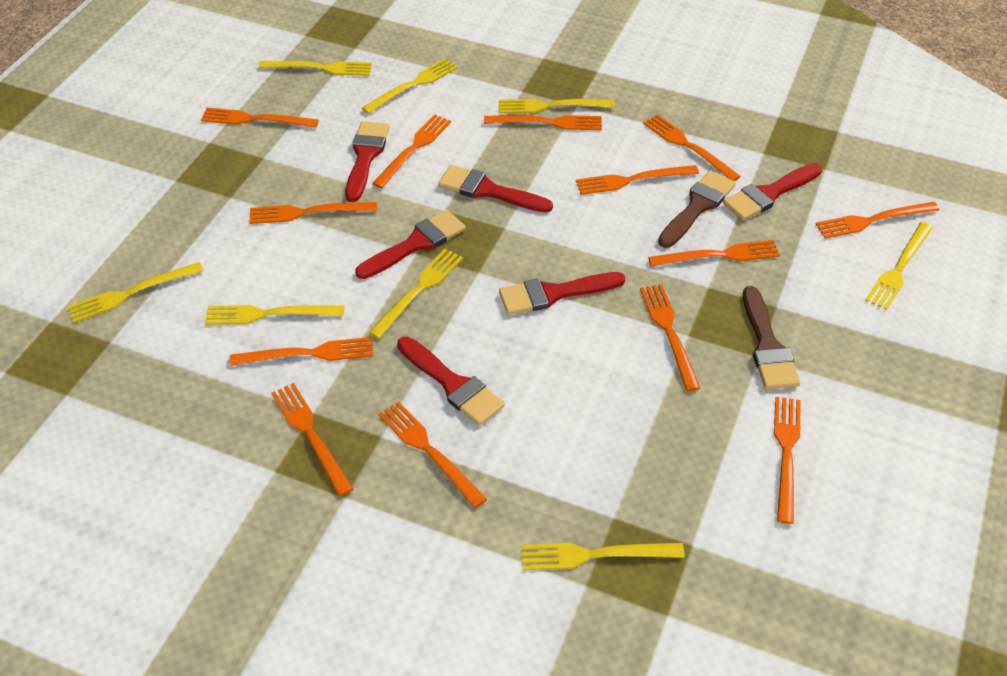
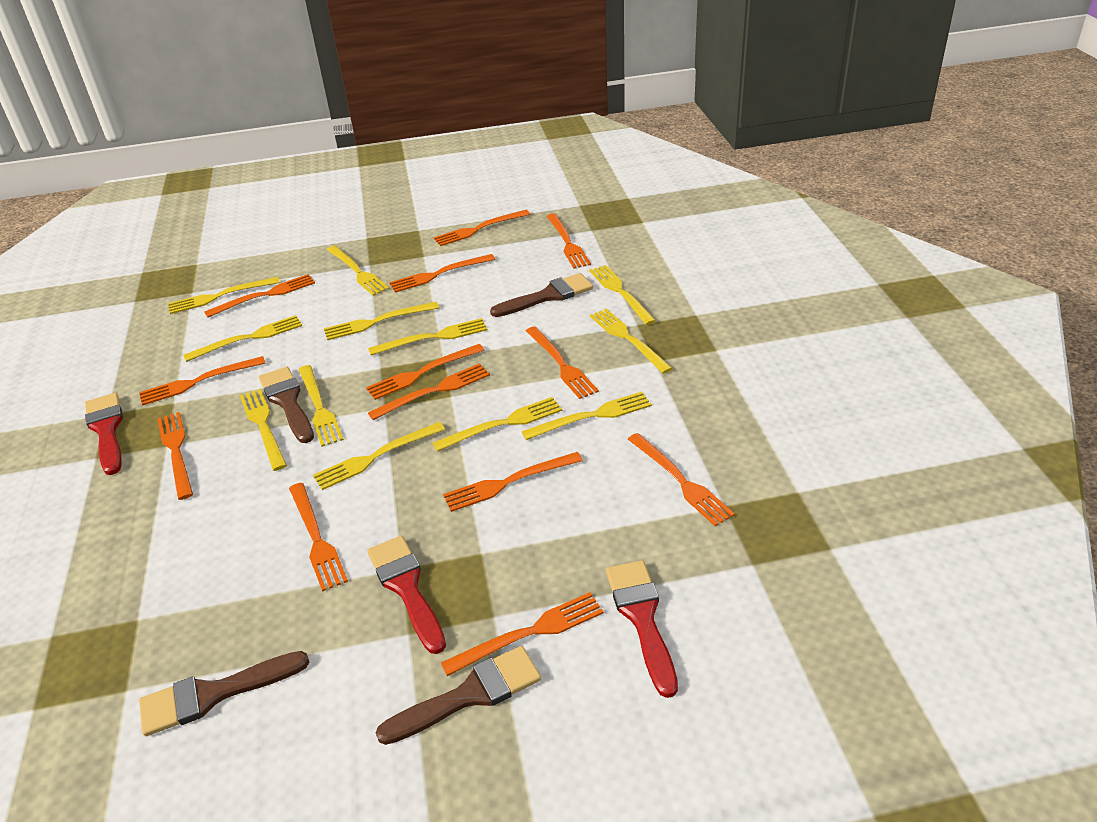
brown brush: [658,171,736,248] [743,286,800,389] = 2 -> [139,651,309,736] [259,367,314,443] [376,646,541,745] [490,273,593,317] = 4
red brush: [345,121,390,202] [355,210,466,279] [397,337,505,426] [438,165,553,213] [499,272,625,315] [723,163,822,220] = 6 -> [85,393,123,475] [367,536,446,654] [606,560,678,698] = 3
yellow fork: [67,262,204,323] [205,305,344,325] [258,61,372,76] [362,58,458,114] [368,249,463,339] [499,99,615,113] [521,543,685,570] [865,222,933,310] = 8 -> [168,277,280,314] [183,315,302,362] [240,389,287,471] [299,365,344,447] [313,422,445,490] [324,301,439,340] [327,246,389,296] [368,318,488,355] [433,397,562,452] [521,392,652,440] [589,265,656,325] [590,309,673,374] = 12

